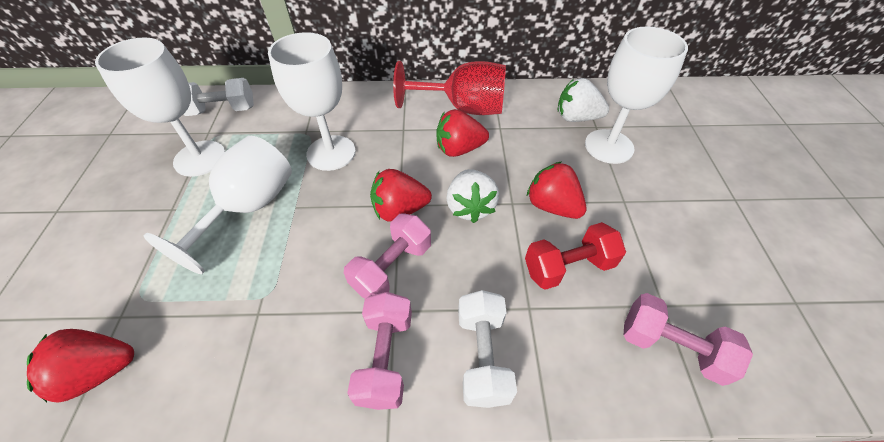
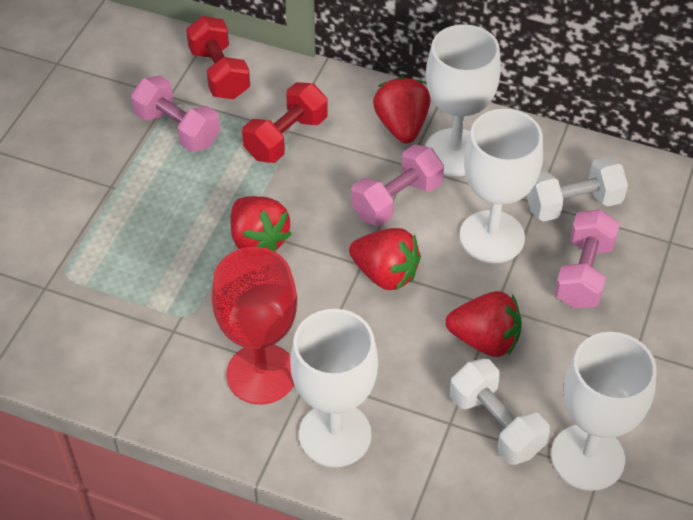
red dumbbell: [525,222,626,290] = 1 -> [186,16,250,99] [242,82,328,163] = 2
white strawberry: [446,169,499,223] [557,78,609,122] = 2 -> none = 0

